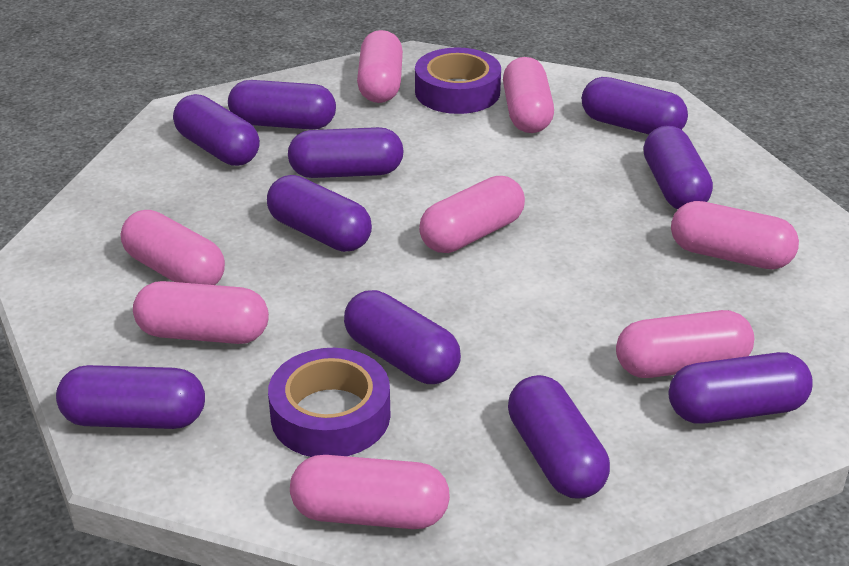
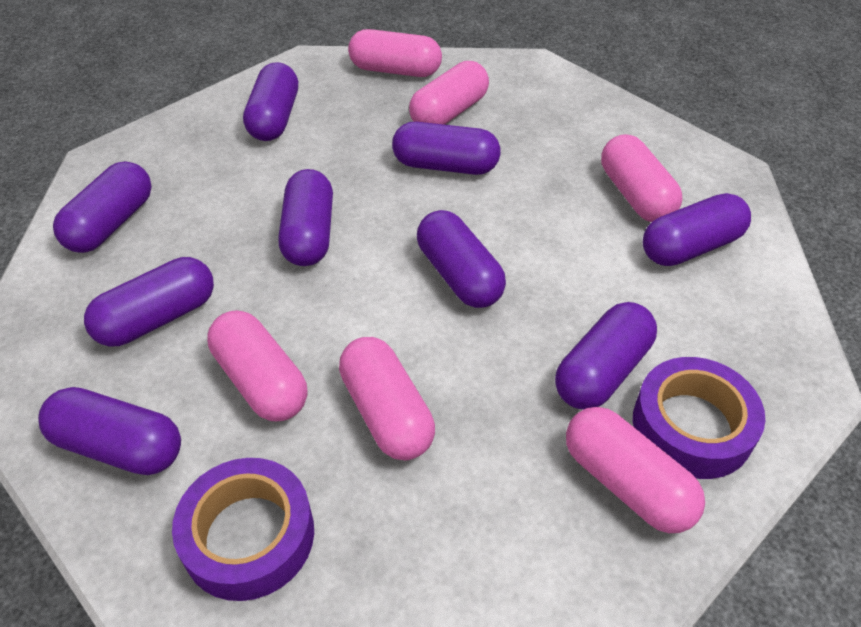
pink capsule: [121,210,225,285] [133,281,269,344] [290,455,450,529] [357,30,403,103] [419,176,525,253] [503,57,554,133] [616,310,754,378] [671,201,799,269] = 8 -> [207,310,307,421] [339,337,435,460] [348,29,442,77] [409,61,489,125] [566,407,705,533] [601,134,682,222] = 6
purple capsule: [56,365,205,429] [173,94,260,166] [228,80,336,130] [267,175,372,252] [288,127,404,178] [344,290,461,384] [508,375,610,499] [582,77,688,134] [643,126,713,209] [669,352,813,424] = 10 -> [38,387,181,475] [53,161,152,253] [84,257,214,347] [243,62,298,141] [278,169,333,266] [392,122,500,175] [417,210,506,308] [555,302,657,410] [643,193,751,266] = 9

